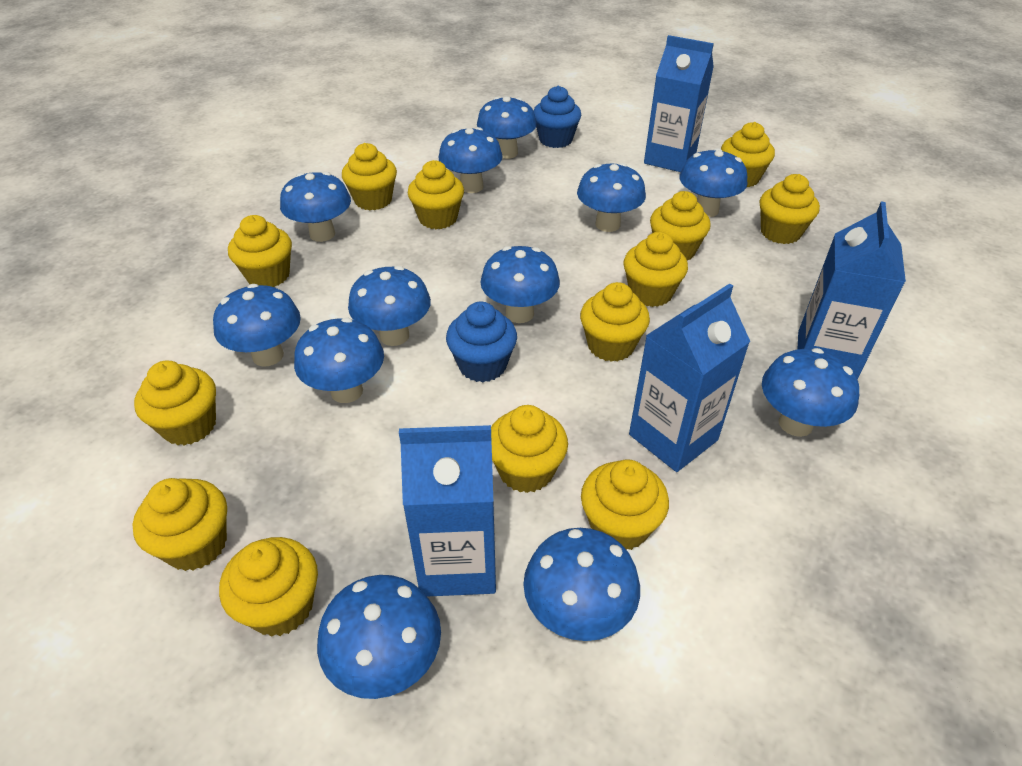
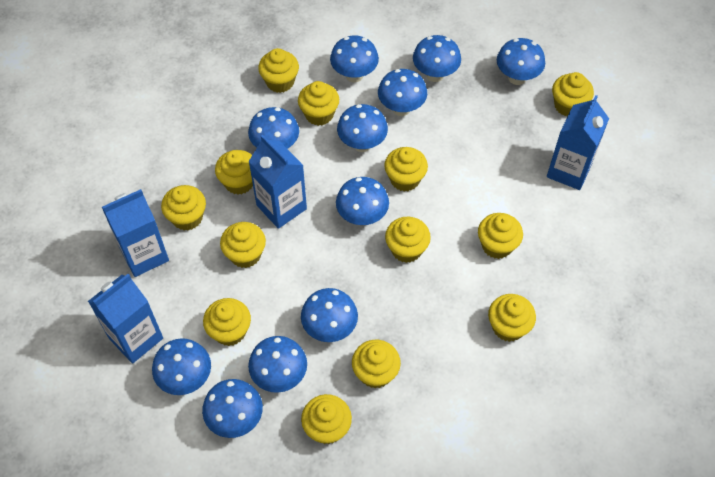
blue cupcake: [446,302,517,382] [534,86,581,148] = 2 -> none = 0
blue mushroom: [213,284,301,367] [280,172,351,242] [294,318,384,403] [317,575,441,699] [348,266,431,346] [439,127,503,193] [477,96,537,159] [481,246,560,323] [523,528,640,641] [577,163,646,232] [679,148,747,217] [762,348,859,437] = 12 -> [152,338,211,395] [202,379,263,438] [248,107,299,149] [248,336,307,393] [301,288,358,342] [330,35,379,83] [336,177,389,226] [337,104,388,152] [378,69,427,116] [413,35,461,82] [497,38,545,85] = 11

